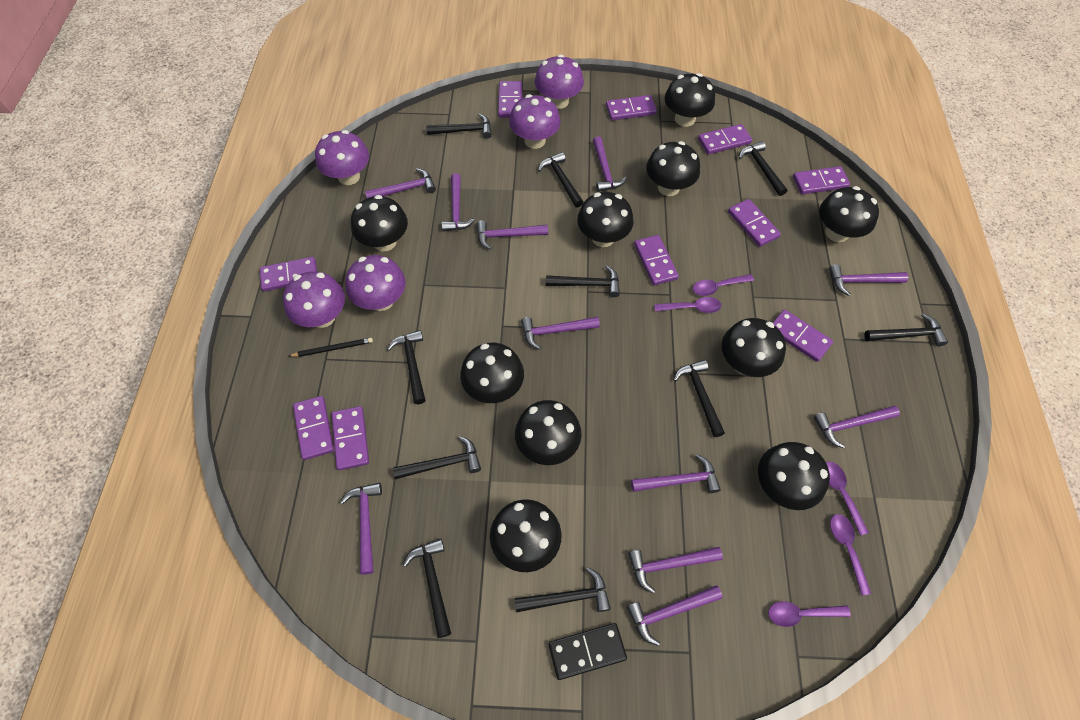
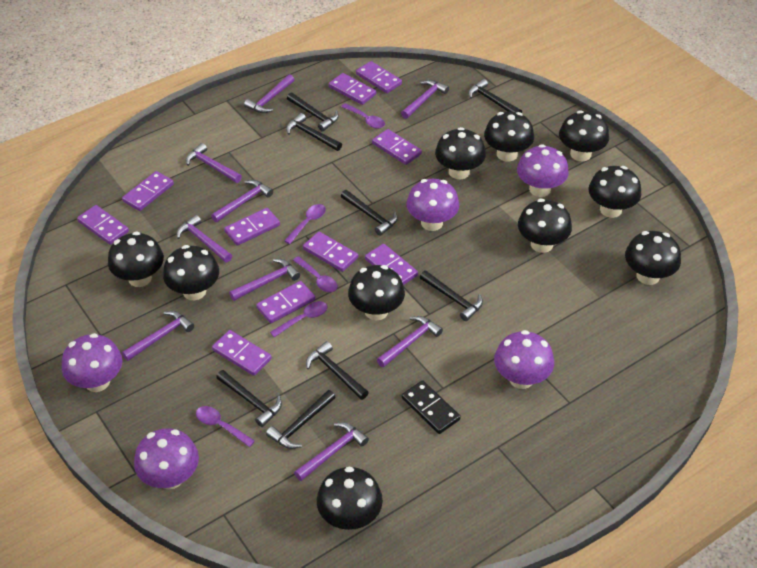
black hammer: [387,330,426,404] [393,436,481,479] [403,539,451,638] [426,114,492,139] [515,567,611,613] [538,152,584,208] [546,266,620,297] [674,360,725,437] [739,141,788,196] [864,313,948,346] = 10 -> [216,370,282,427] [266,390,336,449] [286,113,342,151] [287,93,339,132] [306,341,369,400] [341,190,398,236] [420,270,483,321] [468,79,522,113] = 8
black pencil: [289,338,373,357] = 1 -> none = 0
purple hammer: [340,483,382,575] [365,168,436,198] [441,173,475,231] [477,220,548,250] [521,317,600,350] [593,136,627,192] [627,585,723,646] [628,547,723,594] [631,454,721,493] [814,406,900,448] [829,264,908,296] = 11 -> [122,311,194,361] [177,215,232,263] [186,143,242,183] [211,180,273,222] [229,259,300,301] [244,74,294,113] [294,422,369,481] [377,316,443,367] [401,80,449,119] = 9

